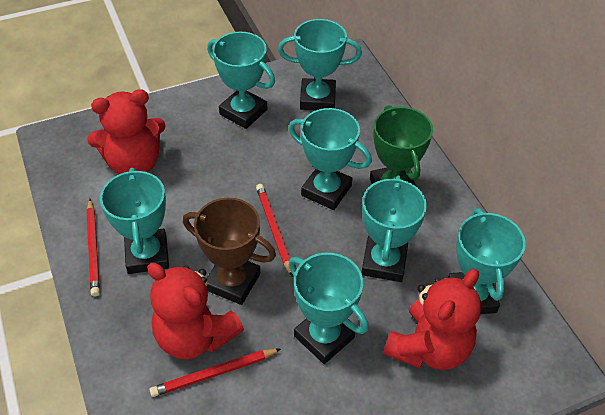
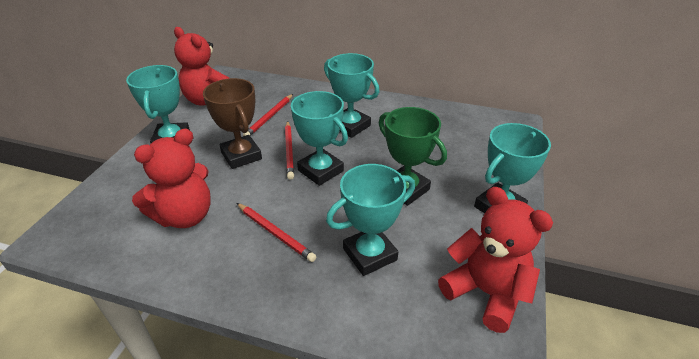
turquoise trophy: [100,168,169,274] [207,32,275,129] [278,19,362,110] [289,108,372,210] [289,253,369,364] [362,176,427,282] [448,208,526,314] = 7 -> [126,65,190,143] [291,91,348,186] [324,53,379,138] [326,164,415,276] [474,123,551,214] = 5

